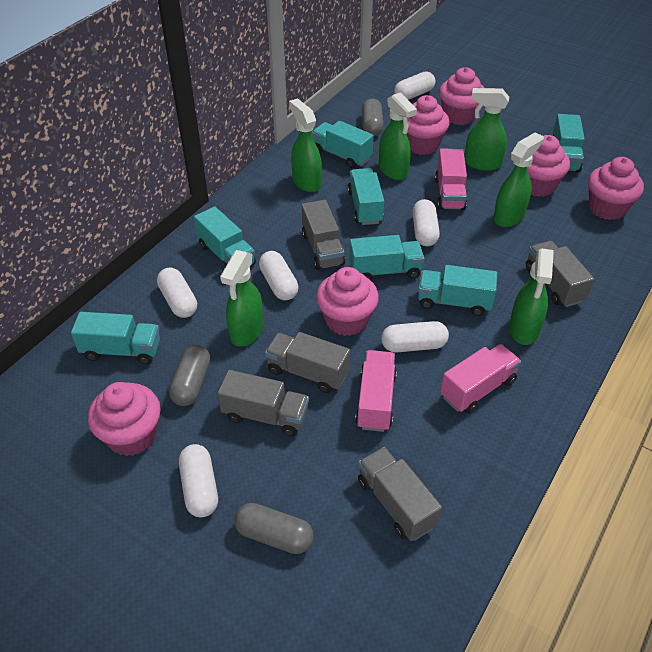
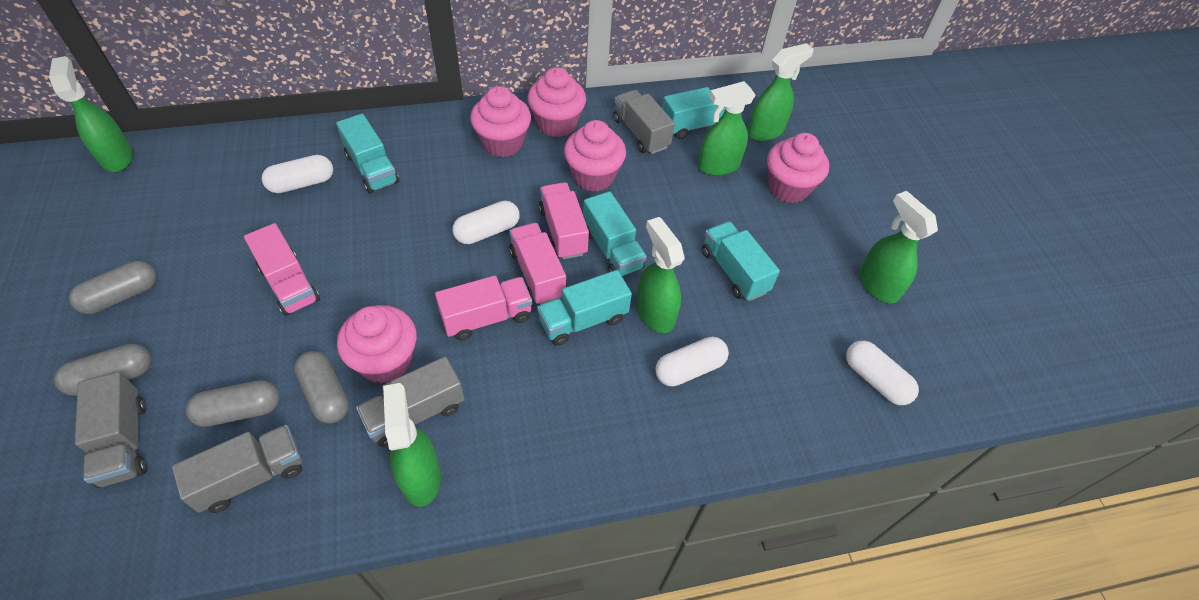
grey capsule: [169,344,210,406] [234,503,314,554] [362,98,384,136] = 3 -> [54,344,151,396] [69,261,157,314] [186,380,280,427] [294,351,349,424] = 4
grey truck: [218,370,309,437] [265,332,350,393] [302,200,345,270] [358,447,442,541] [526,241,594,307] = 5 -> [75,372,147,488] [172,425,302,513] [356,357,464,447] [613,90,675,154] = 4
pink cupcake: [88,382,161,456] [316,267,379,336] [407,95,450,155] [439,67,484,125] [527,135,570,197] [588,157,644,220] = 6 -> [337,305,417,383] [470,86,531,157] [528,67,586,137] [564,120,626,192] [767,133,829,203] = 5
pink truck: [355,350,397,432] [435,148,467,211] [440,344,521,413] = 3 -> [244,223,320,316] [435,276,532,341] [509,223,566,305] [539,182,589,259] = 4
turquoise truck: [71,312,160,364] [194,206,256,267] [312,121,374,168] [347,168,384,225] [349,235,425,280] [418,265,497,316] [552,114,585,172] = 7 -> [336,114,399,193] [537,270,632,346] [583,191,647,276] [662,87,725,139] [702,221,780,301] = 5
white capsule: [157,268,197,318] [179,444,218,517] [259,251,299,300] [381,321,449,353] [394,72,435,100] [412,199,440,246] = 6 -> [262,155,333,193] [452,201,519,244] [656,337,729,386] [846,341,919,405] = 4

